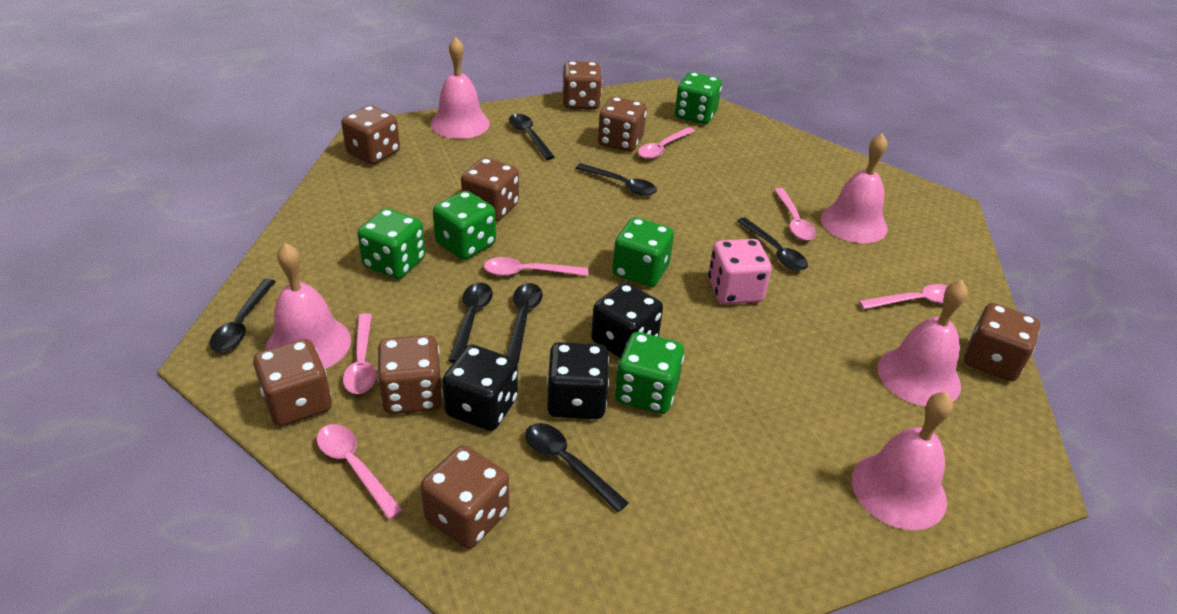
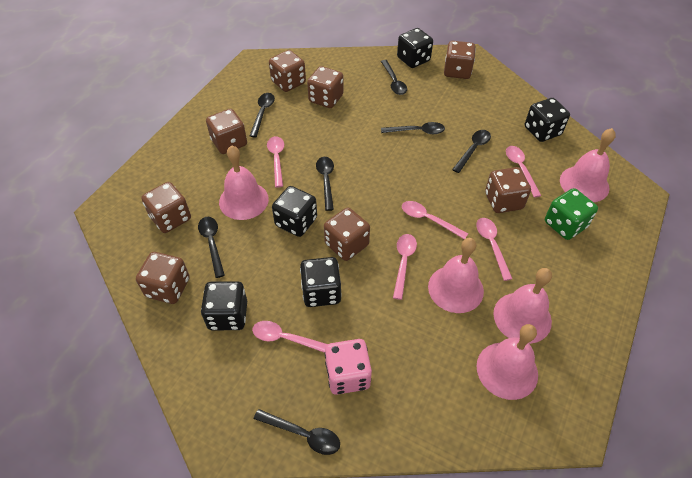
black dice: [442,344,518,431] [547,342,609,419] [591,282,663,358] = 3 -> [201,281,247,330] [272,186,317,237] [300,257,342,307] [397,28,433,68] [525,98,570,142] = 5
green dice: [357,208,425,279] [433,191,496,260] [612,217,674,287] [615,332,684,414] [675,72,722,124] = 5 -> [545,188,598,240] = 1

